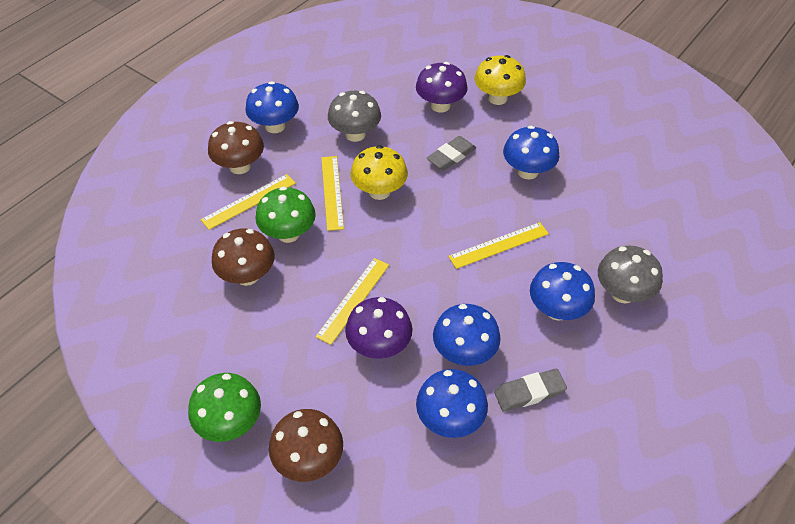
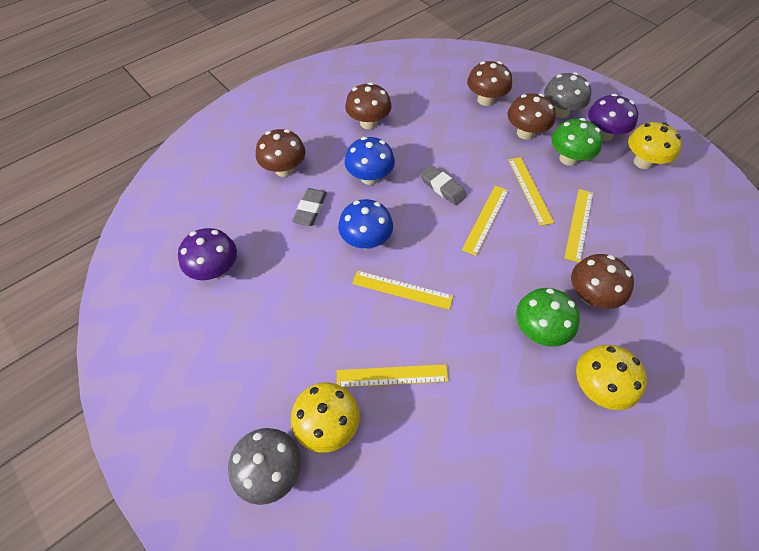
blue mushroom: [245,81,299,133] [416,369,488,438] [433,304,501,366] [503,126,559,179] [530,262,595,321] = 5 -> [338,199,393,249] [345,137,395,185] = 2
brown mushroom: [208,121,264,174] [212,228,275,286] [269,409,343,482] = 3 -> [256,129,306,177] [345,82,392,129] [467,61,512,106] [508,93,556,140] [571,254,634,309] = 5
yellow mushroom: [351,145,408,200] [475,55,526,105] = 2 -> [291,382,360,453] [576,345,647,410] [628,122,682,169] = 3
yellow ruler: [201,174,296,230] [315,258,389,345] [321,156,344,231] [448,222,549,269] = 4 -> [337,364,448,387] [352,271,453,310] [462,186,508,256] [508,157,554,226] [564,189,593,262] = 5

